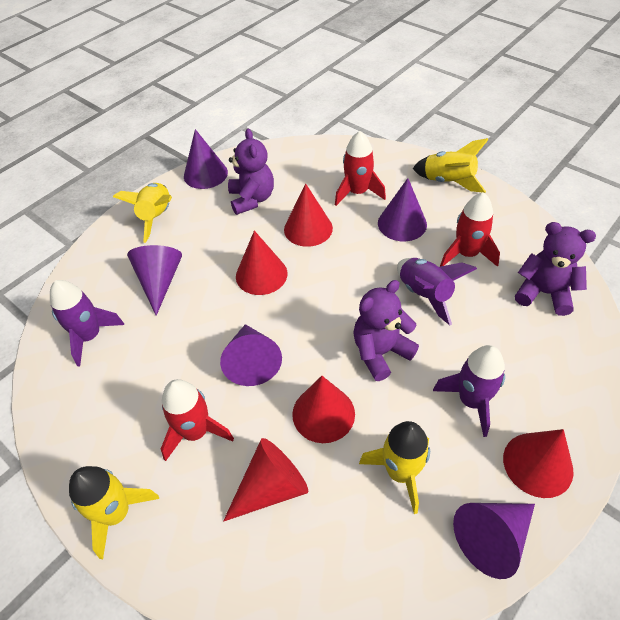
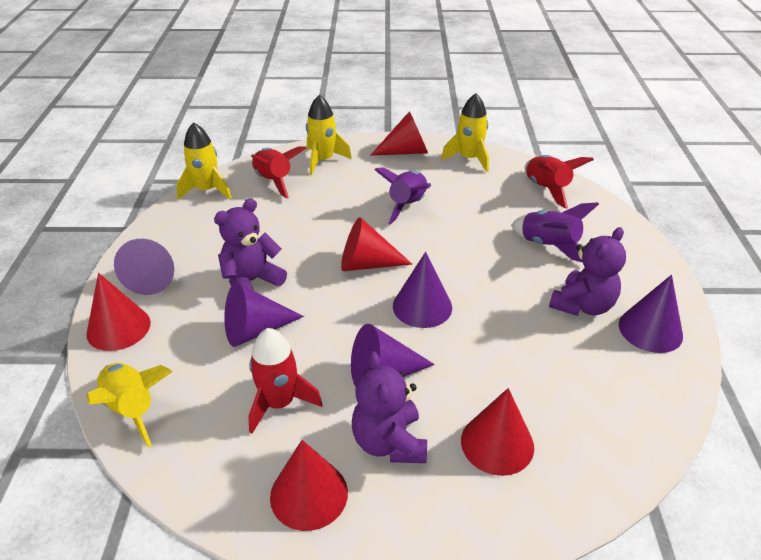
purple rocket: [50,280,124,366] [397,258,477,325] [433,345,505,437] = 3 -> [375,167,431,225] [511,202,599,262] = 2

